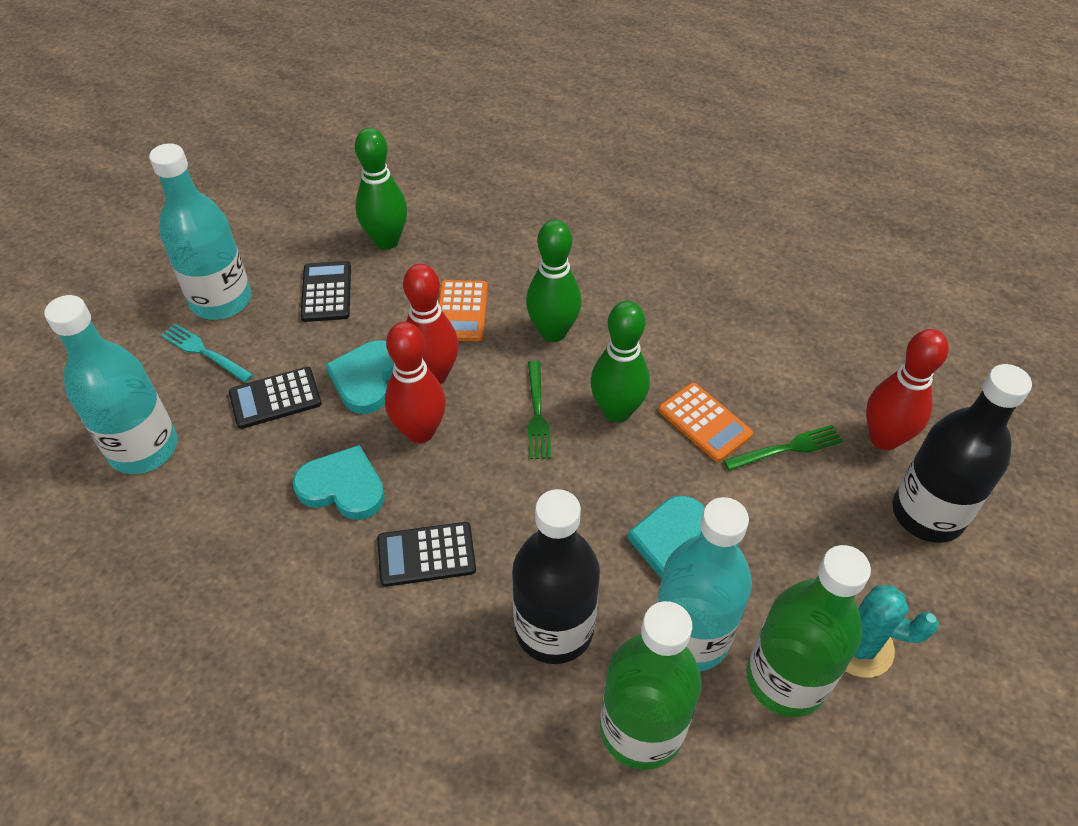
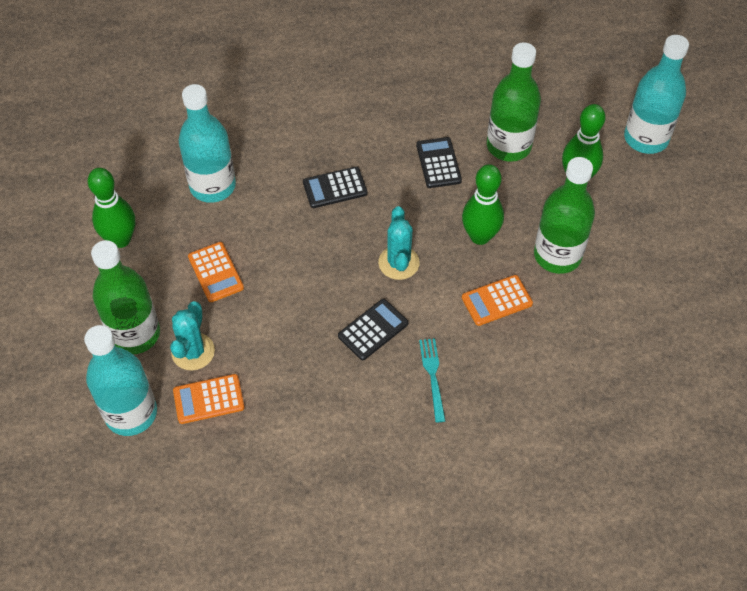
black bottle: [512,489,600,664] [893,364,1032,543] = 2 -> none = 0
green bottle: [600,601,702,770] [747,545,871,717] = 2 -> [91,240,160,354] [487,43,541,162] [534,157,595,274] = 3
green fork: [528,361,551,459] [724,425,843,471] = 2 -> none = 0
orange calculator: [438,280,488,341] [658,383,753,462] = 2 -> [173,374,245,424] [188,242,244,302] [462,275,533,326] = 3
red bowling pin: [385,322,446,443] [403,264,459,384] [866,329,949,450] = 3 -> none = 0
turquoise cactus: [845,585,939,678] = 1 -> [170,301,215,371] [378,206,420,280] = 2
turquoise heart: [293,445,385,520] [325,340,394,414] [628,496,705,579] = 3 -> none = 0

